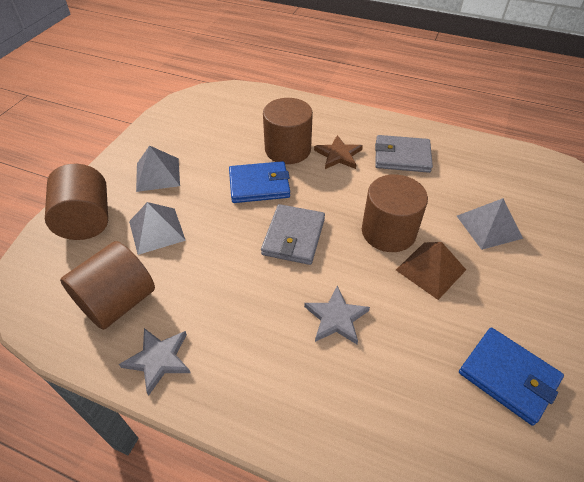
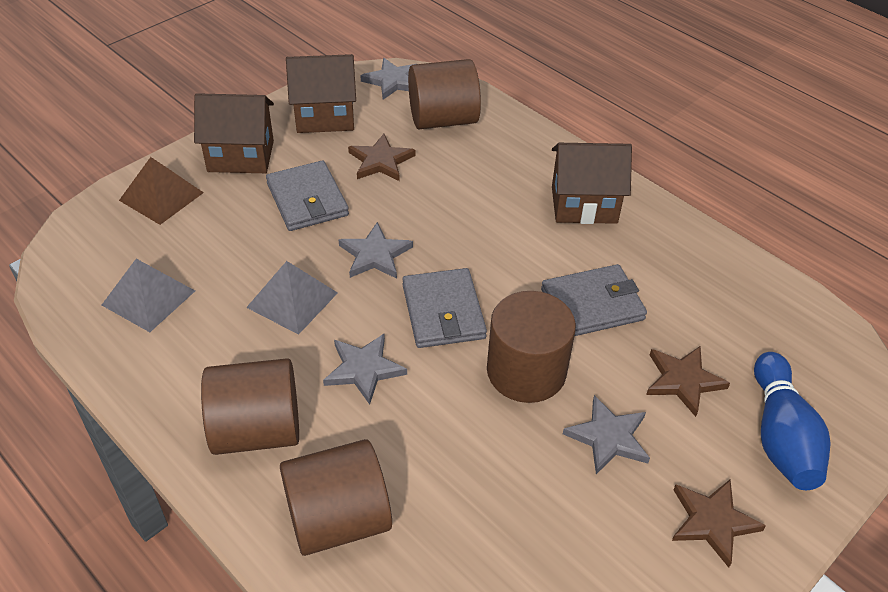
blue bowling pin: none = 0 -> [754,352,831,490] = 1
blue wallet: [229,161,290,203] [459,327,564,426] = 2 -> none = 0
brown house: none = 0 -> [194,93,274,173] [286,54,356,133] [552,143,632,224] = 3
brown star: [314,135,363,169] = 1 -> [348,134,415,181] [646,346,730,417] [672,480,766,568] = 3
grey pyramid: [129,202,186,255] [136,145,180,192] [457,198,523,250] = 3 -> [102,259,195,332] [246,261,338,335] = 2
grey star: [119,328,191,396] [304,285,370,344] = 2 -> [323,334,407,405] [339,222,413,279] [360,58,415,100] [563,395,650,474] = 4
grey wallet: [261,204,325,265] [375,135,433,173] = 2 -> [266,160,349,231] [402,268,487,348] [541,264,647,336] = 3

